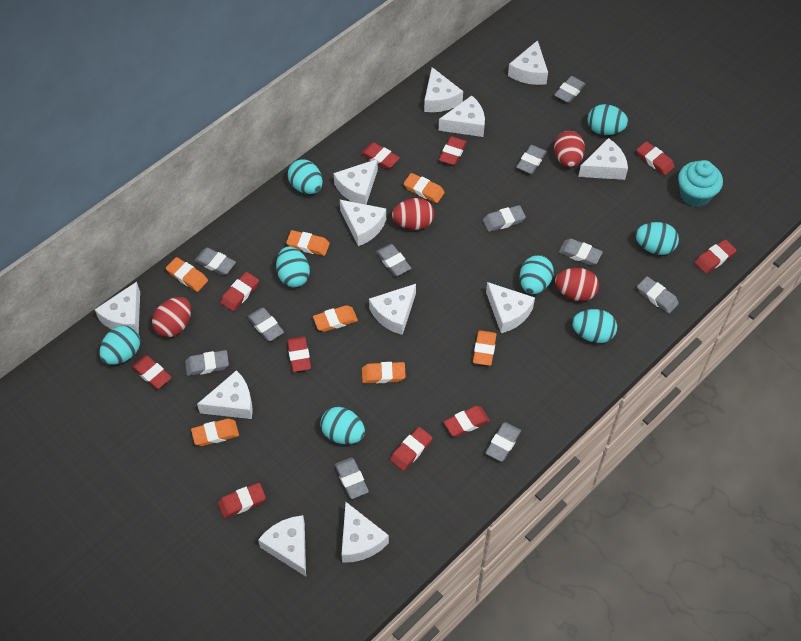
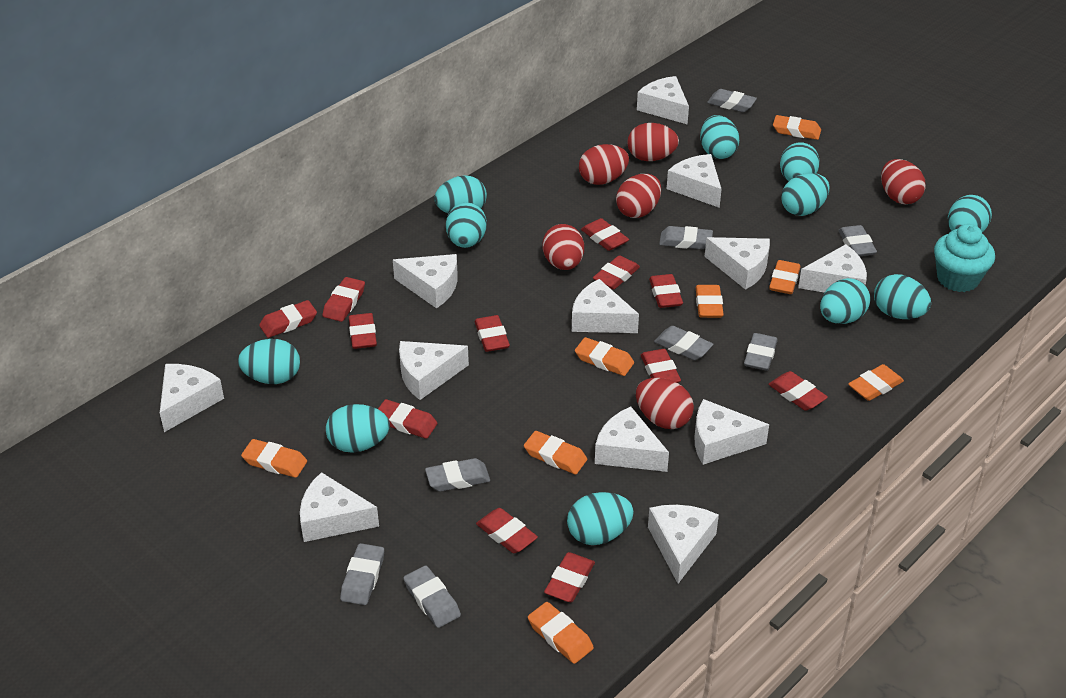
grey eraser: [185,350,229,376] [195,248,236,275] [247,308,284,341] [335,457,369,499] [376,244,411,276] [483,205,526,232] [486,422,521,462] [516,145,547,174] [554,76,586,103] [559,239,603,265] [637,276,679,314] = 11 -> [340,543,384,605] [404,565,461,628] [425,458,490,492] [654,326,713,360] [659,226,713,249] [707,89,757,112] [744,333,778,371] [838,225,877,256] = 8
orange eraser: [166,257,208,292] [191,419,239,446] [286,230,330,256] [313,305,358,332] [362,362,406,384] [403,173,445,203] [473,330,497,366] = 7 -> [241,439,307,478] [524,431,587,474] [528,602,594,664] [575,337,634,376] [696,285,724,318] [769,260,800,294] [773,115,821,140] [848,364,904,401] = 8
red egg: [152,297,191,337] [392,198,434,230] [554,131,585,167] [555,268,599,301] = 4 -> [542,224,584,270] [579,144,629,185] [616,174,661,218] [627,123,679,161] [636,378,694,429] [881,159,926,204] = 6
red eraser: [132,355,172,389] [218,483,266,518] [220,272,259,311] [287,336,311,372] [361,142,400,169] [390,427,433,471] [439,136,467,165] [444,406,490,437] [637,141,675,175] [694,239,737,273] = 10 -> [259,300,317,338] [322,277,365,322] [349,313,377,349] [378,399,438,439] [474,315,510,352] [476,508,538,553] [544,552,595,602] [581,218,629,251] [593,255,640,290] [641,349,681,383] [649,274,683,308] [768,371,828,411] = 12
turquoise egg: [100,325,140,365] [276,246,310,287] [287,159,323,194] [320,407,365,444] [520,255,554,294] [572,309,617,343] [587,104,628,135] [635,222,679,255] = 8 -> [238,339,300,384] [326,404,390,453] [434,175,487,214] [446,202,487,248] [567,492,634,545] [700,115,739,159] [780,143,820,182] [781,173,830,216] [820,278,870,324] [874,274,931,319] [948,195,992,232] = 11

